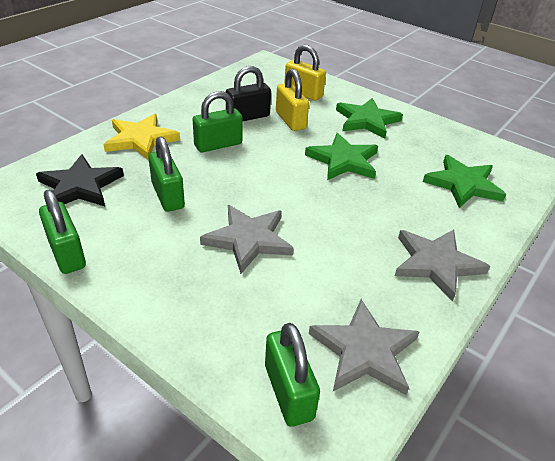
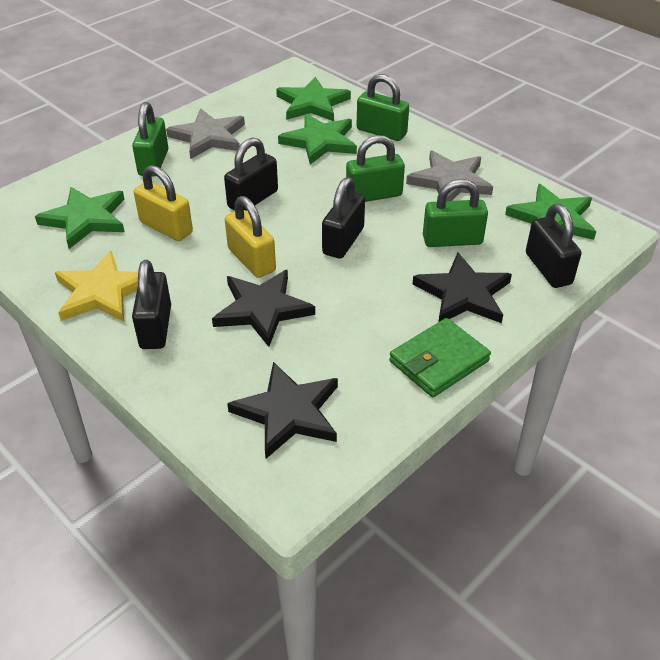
black padlock: [225,66,271,121] = 1 -> [132,260,171,349] [224,137,278,211] [322,177,365,259] [526,204,582,288] = 4
black star: [36,154,124,206] = 1 -> [212,270,315,347] [227,362,338,459] [412,253,512,323] = 3
green star: [305,133,378,180] [336,98,403,138] [423,155,506,208] = 3 -> [35,187,125,249] [276,77,351,121] [278,113,357,164] [505,184,596,240] = 4
green wallet: none = 0 -> [389,318,491,397] = 1
grey star: [200,205,294,274] [309,299,419,395] [395,229,490,302] = 3 -> [166,109,245,159] [406,150,493,201] = 2

